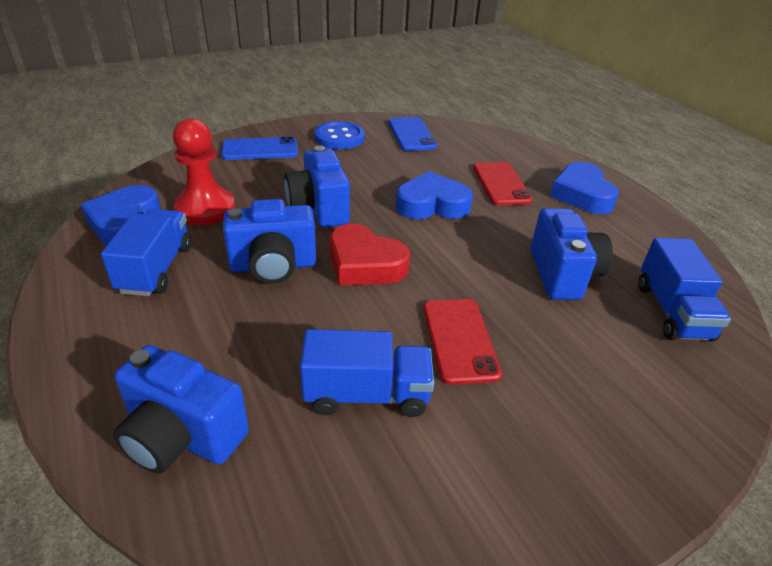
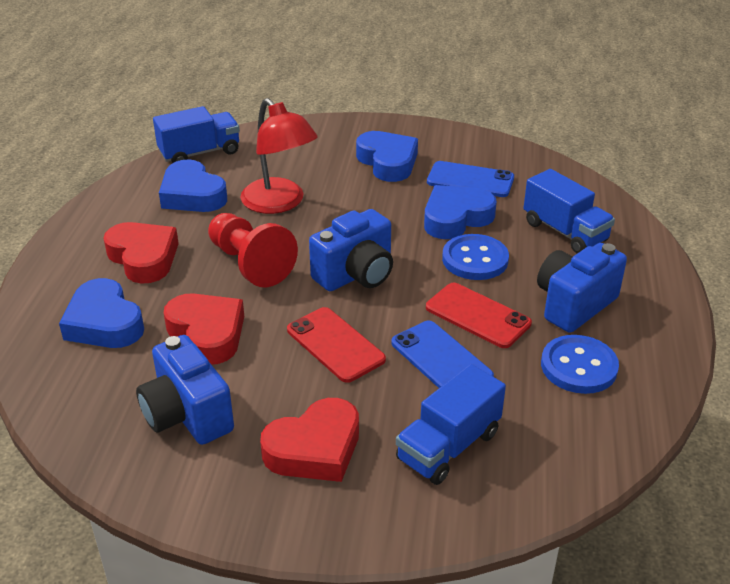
blue button: [314,121,365,149] = 1 -> [442,234,509,280] [541,335,619,394] = 2
blue camera: [113,345,249,474] [223,199,316,284] [284,146,350,228] [530,208,613,300] = 4 -> [136,335,234,445] [309,209,393,291] [537,243,627,333] = 3
blue heart: [81,185,161,245] [396,171,473,219] [550,162,619,214] = 3 -> [59,278,144,348] [159,159,227,212] [356,131,418,182] [424,185,497,239] = 4
red heart: [330,224,410,285] = 1 -> [103,222,179,284] [164,293,244,365] [260,398,359,482] = 3
red lamp: none = 0 -> [240,98,318,214] = 1

